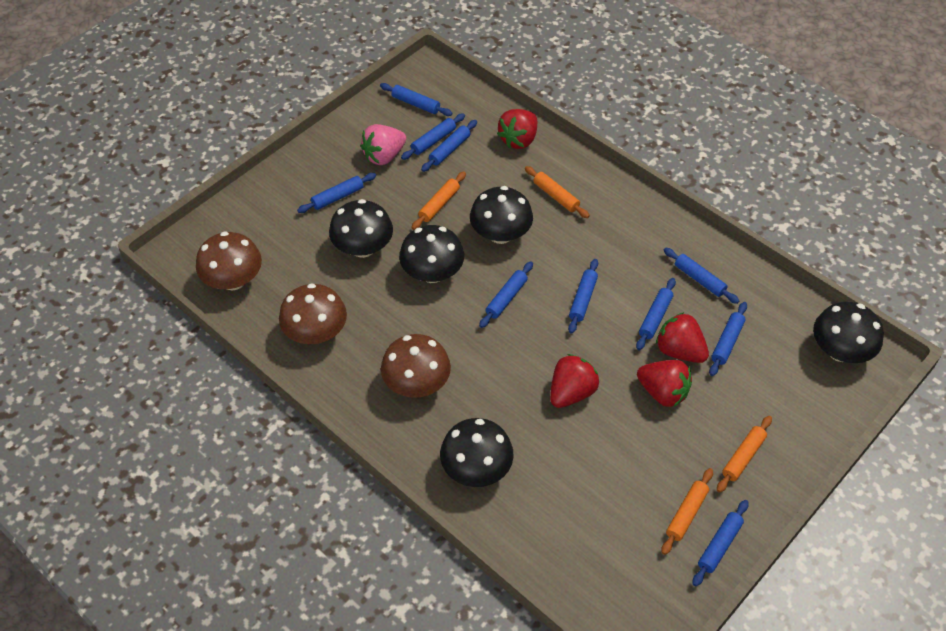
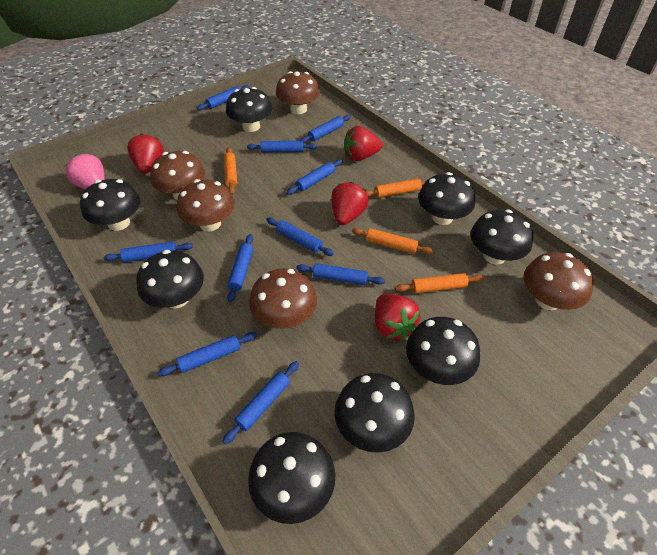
black mushroom: [329,199,393,258] [399,225,464,283] [440,418,514,487] [470,186,533,244] [813,302,884,363] = 5 -> [80,179,140,231] [136,250,204,309] [226,87,272,132] [248,432,335,524] [334,373,415,453] [406,317,480,385] [418,172,475,225] [470,209,533,264] = 8
brown mushroom: [196,231,262,290] [279,283,347,344] [381,334,451,398] = 3 -> [150,151,205,200] [177,179,235,231] [249,269,317,329] [276,71,320,114] [523,252,594,310] = 5

